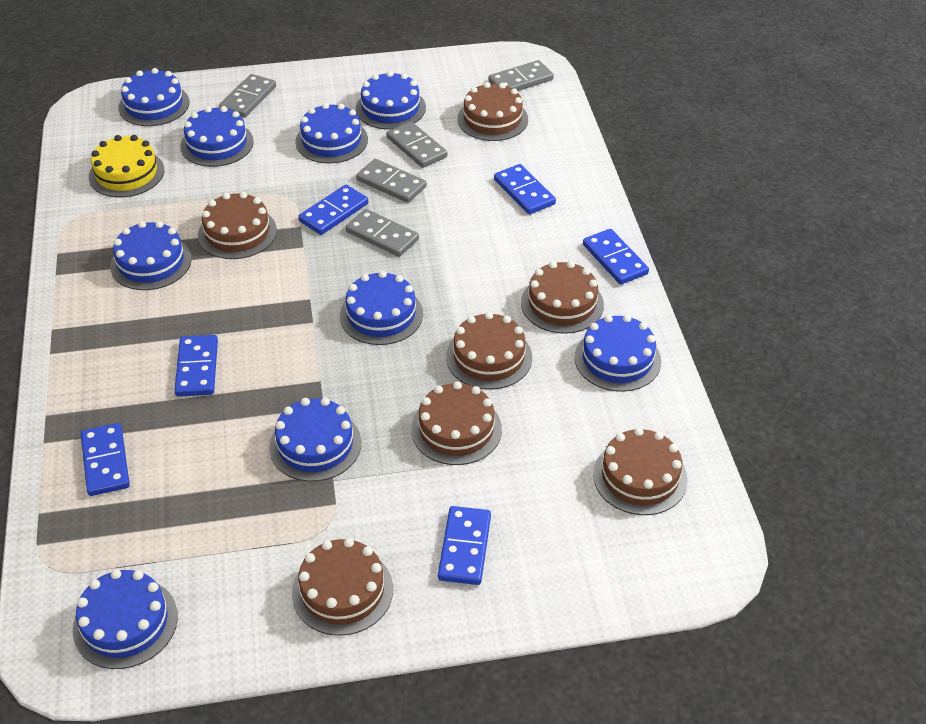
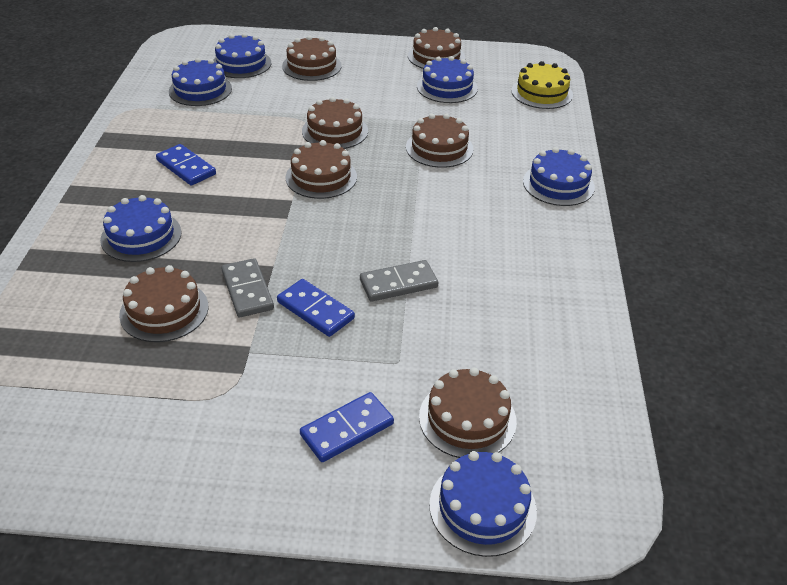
blue cake: [73,569,178,669] [110,221,192,290] [119,68,190,126] [180,106,254,167] [269,398,361,482] [295,103,368,163] [340,271,423,345] [356,71,426,130] [575,315,661,392] = 9 -> [100,195,182,262] [169,58,232,106] [213,33,271,78] [417,56,478,103] [429,451,537,557] [523,147,595,206] = 6
blue domino: [81,423,130,496] [174,335,218,397] [298,185,368,235] [438,506,491,585] [494,164,556,214] [583,229,649,285] = 6 -> [156,144,216,186] [277,279,355,337] [300,392,394,462] = 3
grey domino: [219,74,276,118] [346,209,419,257] [356,159,427,203] [387,121,447,168] [488,60,554,91] = 5 -> [221,258,274,317] [360,260,438,302] = 2

